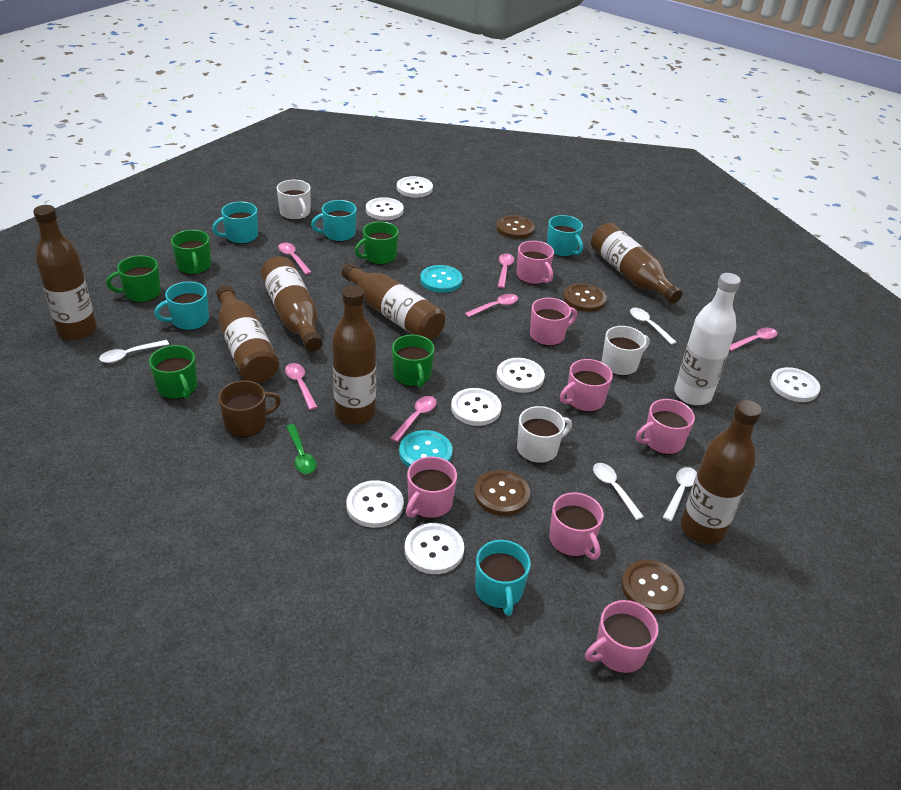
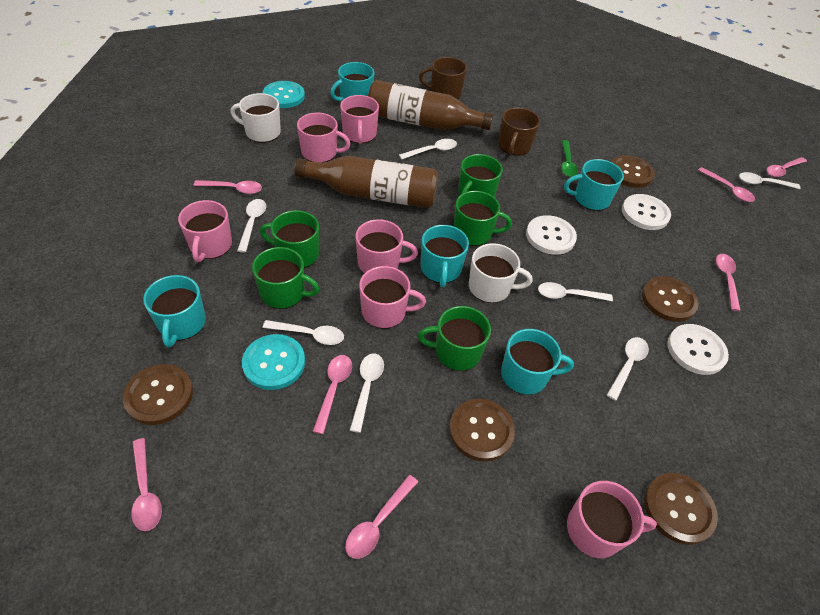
brown bottle: [33,205,97,340] [216,285,279,383] [261,256,323,352] [332,285,376,425] [342,263,445,340] [591,223,682,304] [681,400,762,544] = 7 -> [294,156,438,208] [368,80,493,130] = 2
brown button: [474,470,530,516] [496,215,535,239] [563,283,607,312] [622,560,684,614] = 4 -> [123,364,193,425] [449,399,515,462] [611,155,655,188] [642,276,699,322] [644,473,718,545] = 5
brown mug: [218,380,281,437] = 1 -> [419,57,467,99] [498,108,540,156] = 2
pink mug: [406,456,457,518] [517,241,554,285] [530,298,577,346] [549,492,604,560] [560,359,613,412] [585,600,659,673] [636,399,695,455] = 7 -> [178,200,232,262] [297,113,351,162] [340,95,379,144] [356,219,418,273] [359,266,426,328] [567,481,657,558] = 6
pink spoon: [278,243,312,275] [285,363,317,410] [390,396,437,442] [465,294,518,317] [498,254,514,288] [729,328,777,351] = 6 -> [131,438,162,531] [194,180,262,194] [312,355,352,434] [345,475,418,559] [698,167,755,202] [716,254,741,311] [767,157,807,177] = 7
white bottle: [674,273,741,405] = 1 -> none = 0
white button: [347,480,404,528] [366,197,404,220] [397,176,433,198] [405,523,464,574] [451,388,502,426] [496,358,545,393] [770,367,820,402] = 7 -> [526,215,577,255] [622,194,671,230] [667,324,729,375] = 3
white mug: [277,180,311,220] [517,406,572,463] [602,326,650,376] = 3 -> [230,93,281,143] [469,243,532,303] = 2
white spoon: [99,340,169,363] [593,463,644,520] [630,308,676,345] [663,467,697,521] = 4 -> [237,199,266,253] [263,320,344,345] [350,354,384,433] [399,139,457,159] [538,282,613,301] [607,337,649,401] [739,172,800,189] = 7

